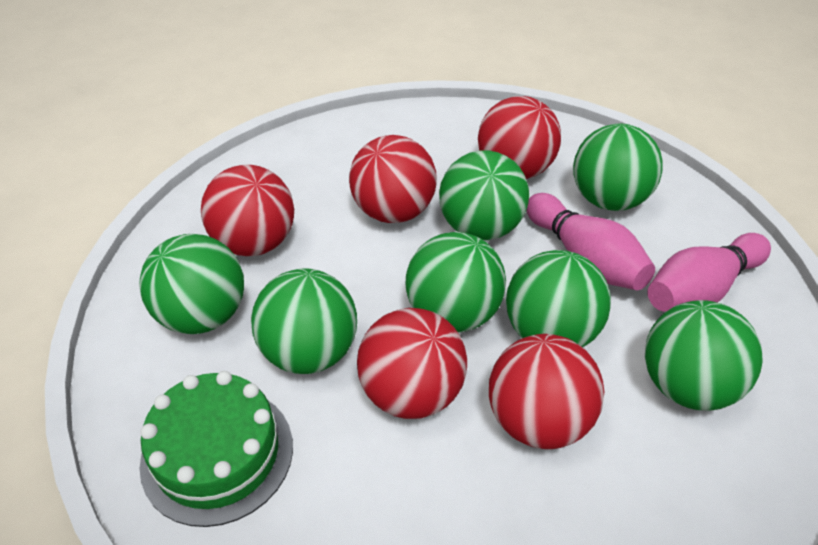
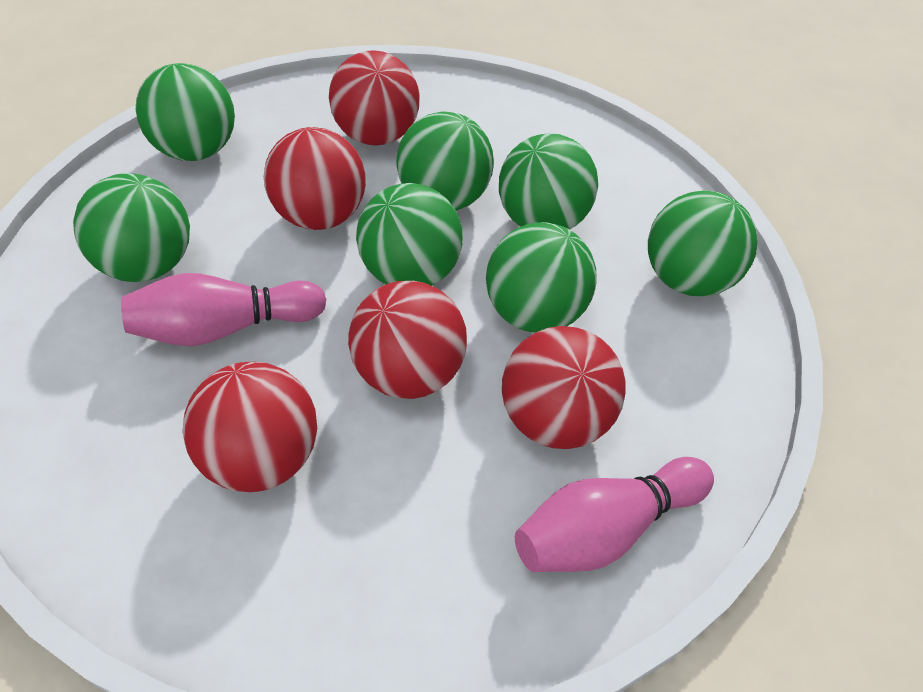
green cake: [140,371,293,527] = 1 -> none = 0

